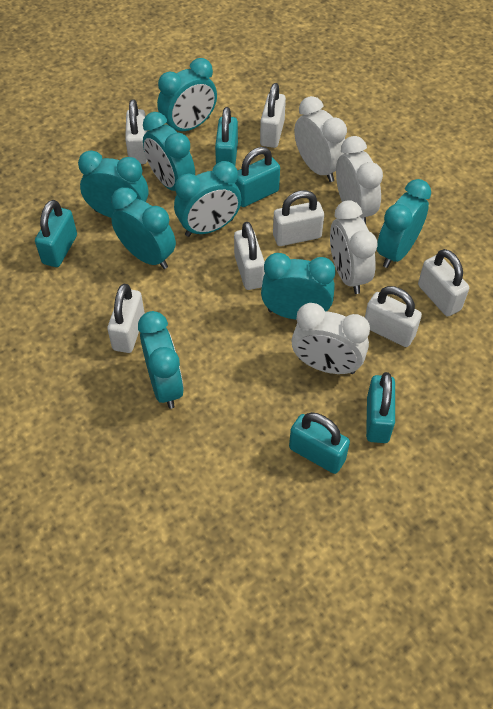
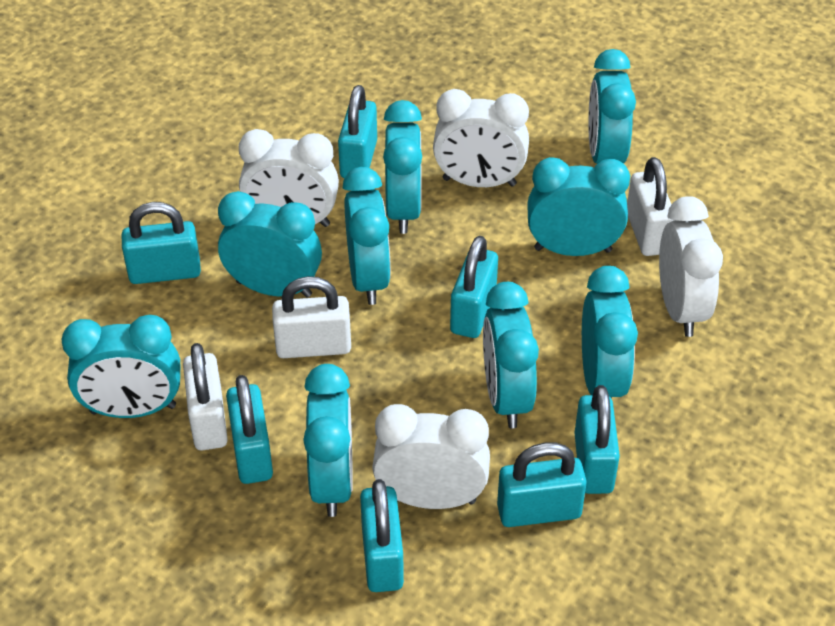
turquoise clock: [78,150,148,218] [111,187,176,269] [138,311,184,409] [143,112,195,191] [157,58,217,131] [174,161,242,237] [261,253,336,320] [377,179,431,268] = 8 -> [62,315,180,418] [218,191,322,298] [303,364,353,517] [343,167,391,305] [383,100,422,234] [483,282,539,428] [527,157,630,256] [582,266,638,399] [588,49,636,164] = 9
turquoise padlock: [35,200,77,267] [215,107,238,166] [235,147,280,207] [289,412,350,474] [366,372,395,443] = 5 -> [122,202,201,284] [226,375,273,484] [338,85,377,178] [360,479,404,592] [450,236,498,338] [497,442,587,527] [574,385,620,494] = 7
white padlock: [107,284,145,353] [125,99,148,164] [234,222,265,290] [260,83,286,148] [273,190,324,246] [365,286,422,347] [418,249,469,316] = 7 -> [183,343,228,450] [272,276,351,358] [627,157,673,256] = 3

